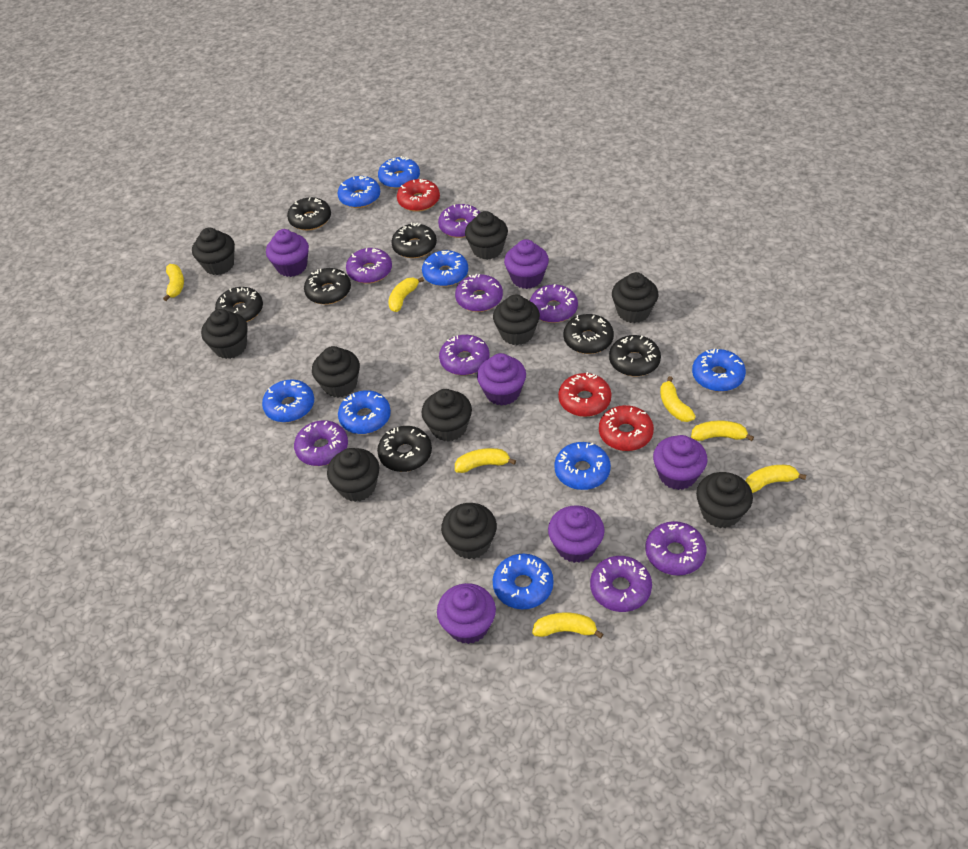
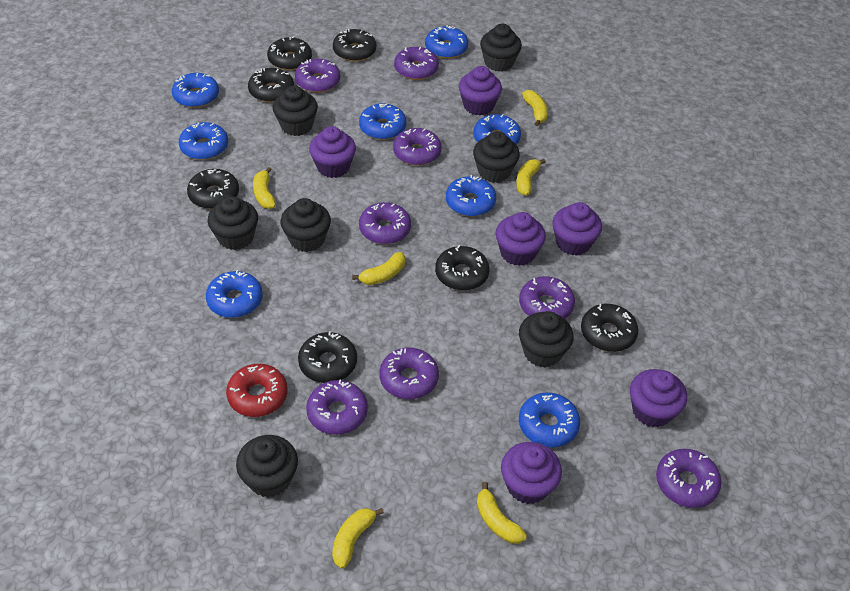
black cupcake: [192,228,235,275] [201,309,248,359] [312,346,360,398] [327,448,380,502] [422,389,472,442] [441,503,497,559] [465,211,508,260] [493,295,540,345] [612,272,658,323] [696,472,753,528] = 10 -> [208,196,258,250] [236,435,298,497] [273,85,318,136] [280,198,331,252] [473,131,520,183] [480,24,522,72] [519,311,574,367] = 7
red donut: [397,179,440,212] [558,372,611,417] [599,405,654,451] = 3 -> [226,364,288,417] = 1
yellow banana: [163,264,184,301] [388,277,424,312] [455,448,516,473] [532,612,604,639] [660,376,696,422] [691,421,754,441] [746,465,806,493] = 7 -> [253,167,276,209] [332,508,384,569] [352,252,405,285] [477,482,527,544] [516,159,546,195] [522,90,548,126] = 6

